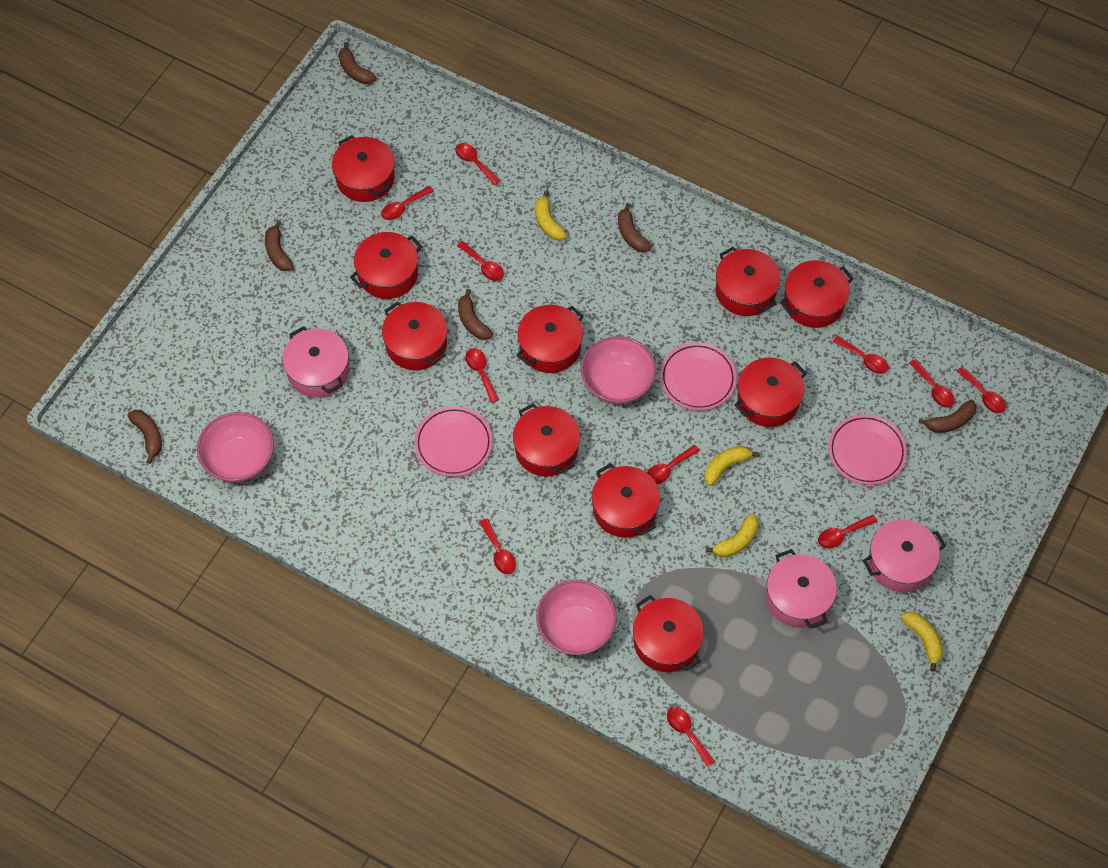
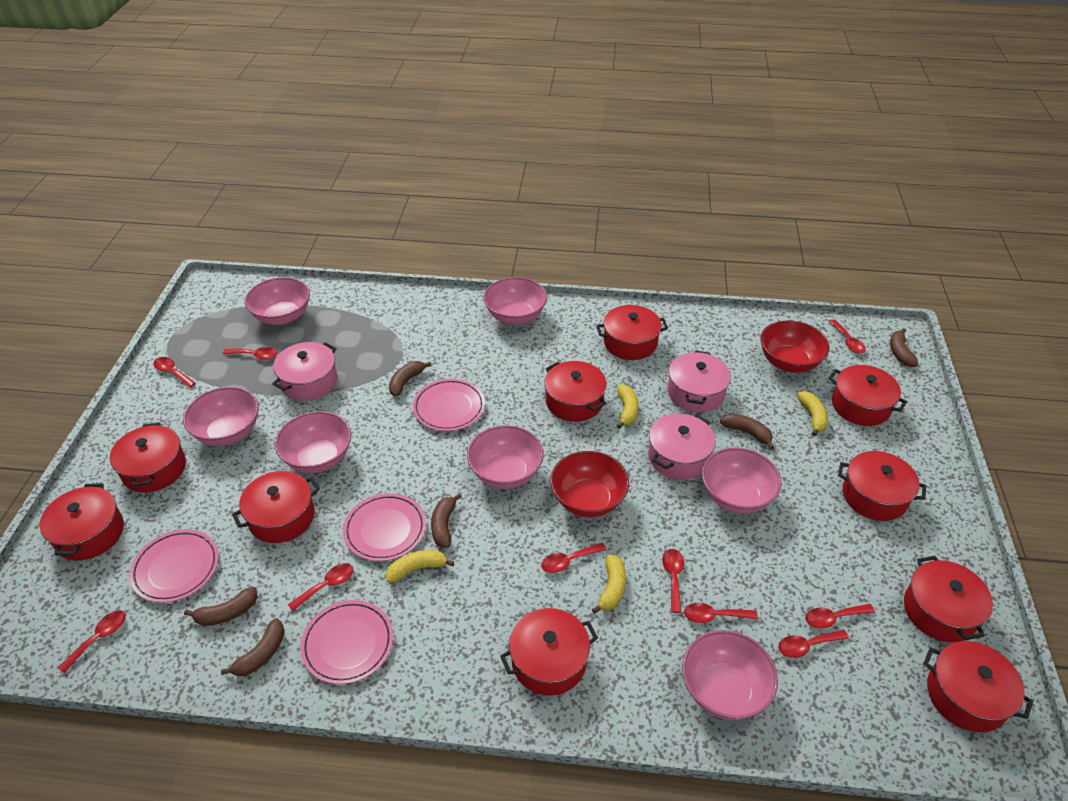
pink bowl: [197,412,274,482] [536,580,616,655] [581,336,656,404] = 3 -> [183,387,259,446] [245,277,310,325] [275,411,351,473] [467,425,544,489] [483,277,547,325] [682,630,778,720] [702,448,781,514] = 7
pink plate: [414,406,493,477] [660,343,737,411] [828,414,907,485] = 3 -> [129,529,219,603] [300,600,393,684] [343,493,426,561] [413,378,485,431] = 4
red bowl: none = 0 -> [550,451,629,517] [760,320,829,373] = 2
red spoon: [381,186,434,220] [455,143,500,185] [457,241,504,281] [465,348,499,403] [479,518,516,574] [647,445,700,484] [667,707,715,767] [818,515,877,548] [832,336,888,374] [909,359,954,408] [957,366,1006,413] = 11 -> [58,610,126,673] [154,357,196,388] [223,347,278,360] [288,563,353,611] [541,543,606,573] [662,549,684,613] [684,603,758,623] [778,629,849,658] [805,604,875,629] [829,320,866,354] = 10

